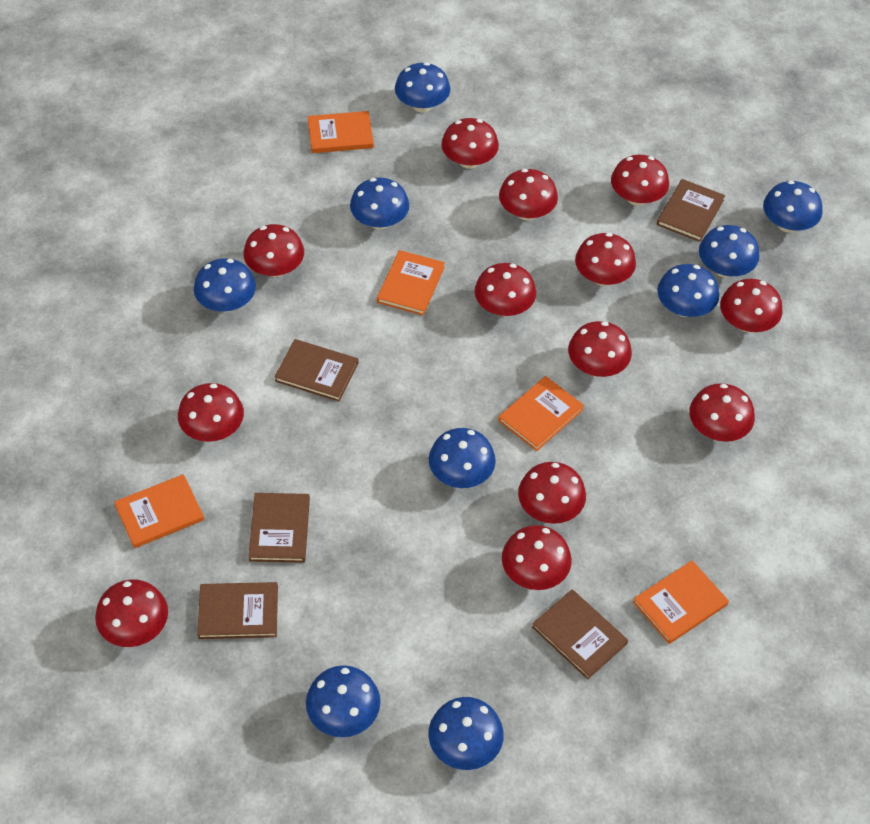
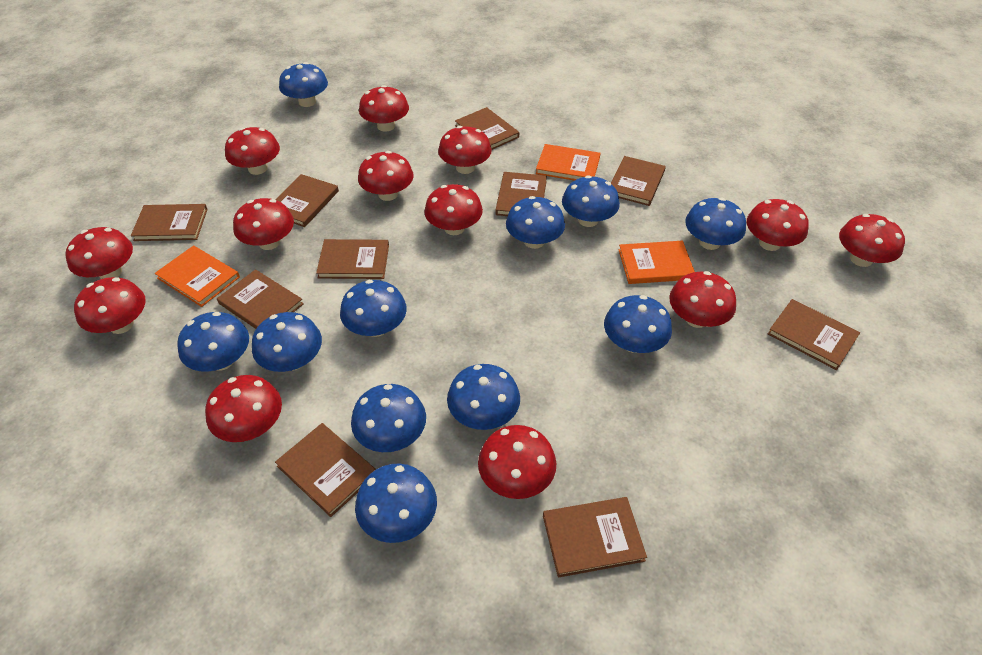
blue mushroom: [194,258,256,312] [306,665,380,737] [350,178,409,230] [395,62,450,112] [428,697,504,770] [429,428,496,488] [657,264,719,317] [699,225,759,278] [763,180,823,233] = 9 -> [177,312,249,372] [252,312,322,372] [279,62,328,107] [340,280,407,337] [351,384,426,452] [355,463,437,543] [447,364,520,430] [506,196,565,249] [562,175,620,227] [604,295,672,353] [685,198,746,250] = 11
brown book: [197,582,278,639] [248,493,310,563] [274,339,358,402] [532,589,628,679] [657,179,725,242] = 5 -> [131,204,208,241] [217,269,304,329] [275,174,339,227] [275,423,376,517] [316,239,389,279] [455,107,519,150] [495,172,547,216] [543,497,647,578] [611,156,666,206] [768,299,860,370] = 10
orange book: [114,474,204,548] [308,111,374,153] [377,250,445,316] [498,376,584,451] [633,560,729,644] = 5 -> [155,245,240,307] [536,144,601,181] [619,241,695,284] = 3

